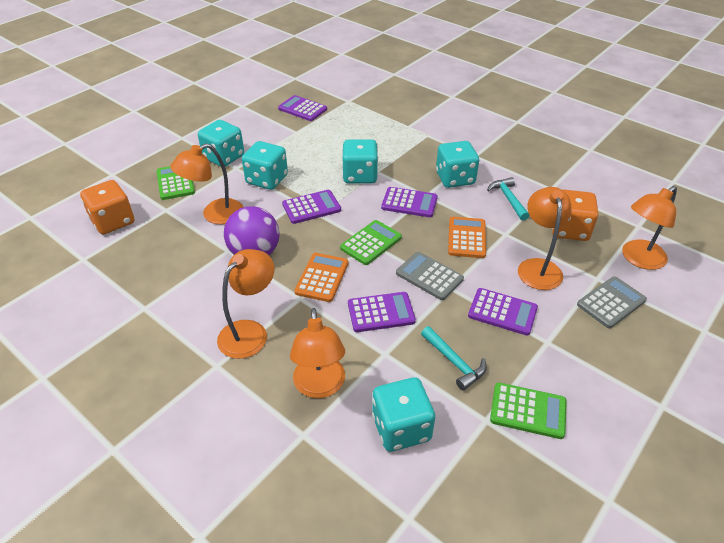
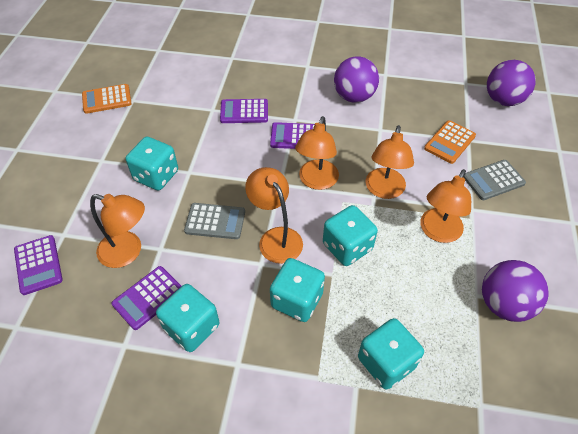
green calculator: [156,166,195,200] [340,220,402,265] [490,382,567,439] = 3 -> none = 0
orange dice: [80,180,134,234] [552,190,599,241] = 2 -> none = 0
purple ball: [224,206,280,255] = 1 -> [334,56,379,103] [482,260,549,322] [487,60,536,106] = 3
purple calculator: [278,95,327,121] [282,190,341,224] [348,292,416,332] [381,187,438,217] [468,288,538,336] = 5 -> [14,235,63,295] [112,266,181,330] [220,99,268,123] [270,122,315,149] = 4
turquoise hammer: [421,326,487,391] [487,177,529,221] = 2 -> none = 0

